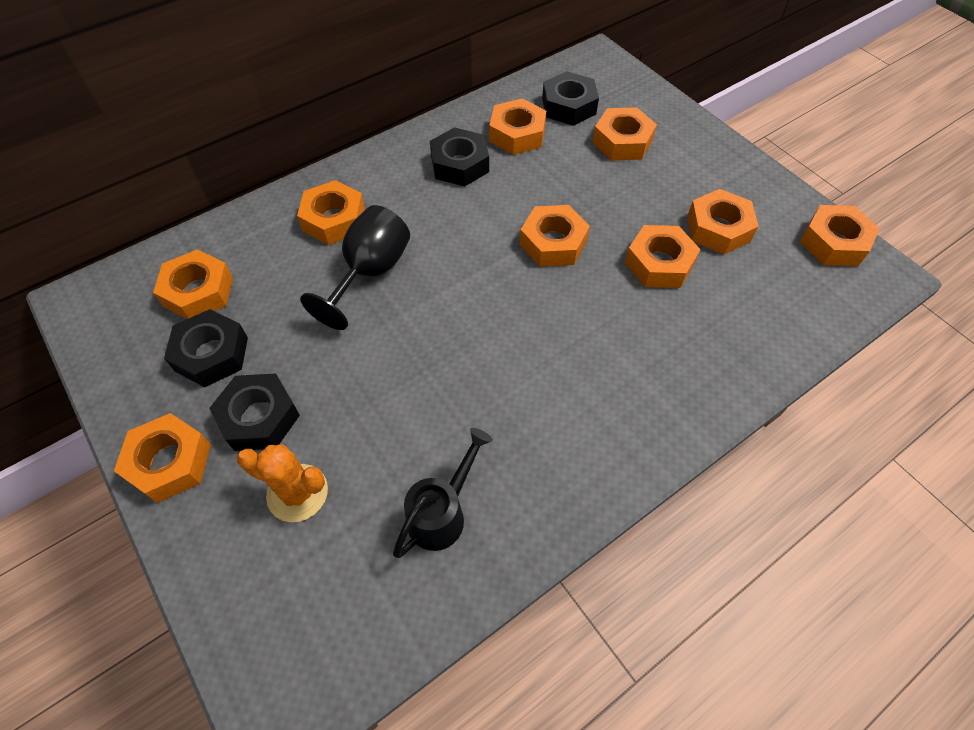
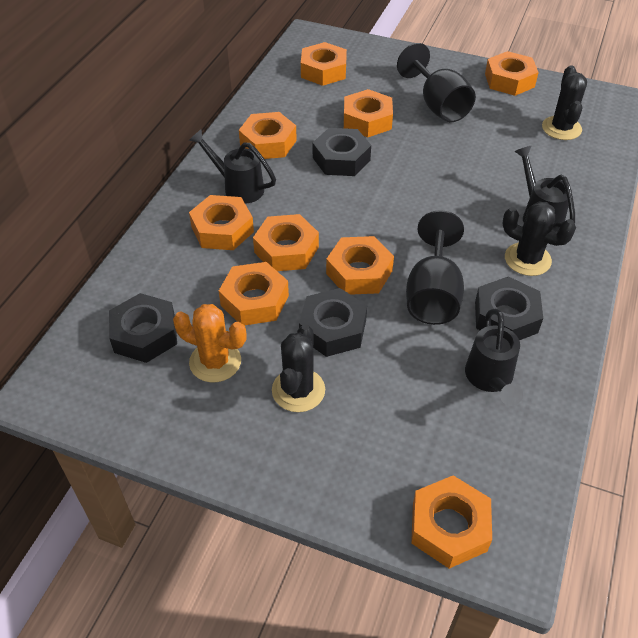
black cactus: none = 0 -> [272,324,325,412] [502,201,576,276] [542,65,587,140] = 3
black goblet: [300,205,410,330] = 1 -> [397,43,476,122] [406,210,464,325] = 2
black watering can: [393,428,493,558] = 1 -> [189,129,276,204] [465,309,523,406] [514,146,575,231] = 3

